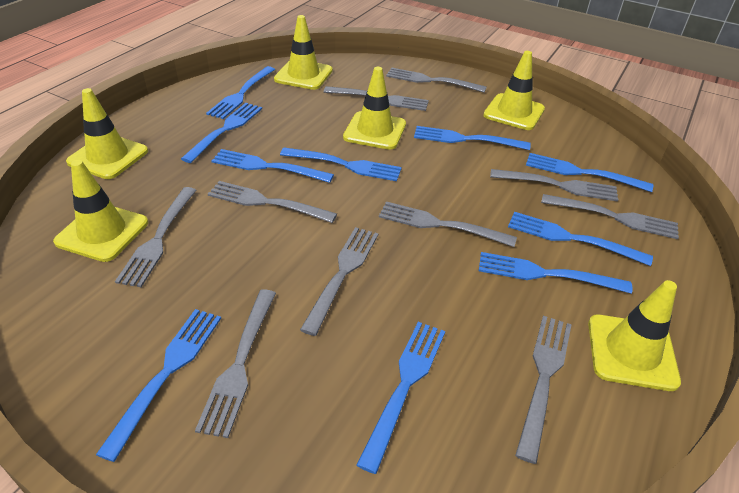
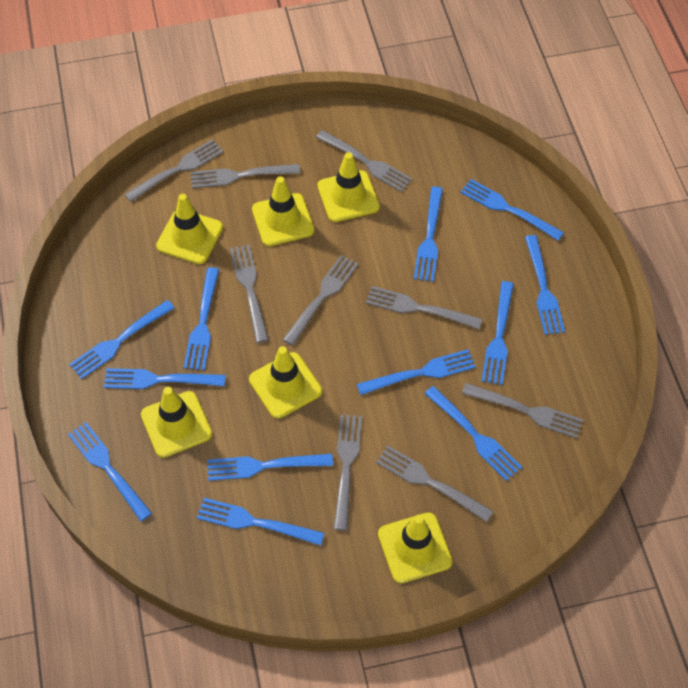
blue fork: [96,309,221,462] [181,103,262,163] [206,66,275,119] [212,149,334,183] [280,147,402,181] [357,322,445,474] [414,126,531,150] [479,252,632,294] [508,212,653,266] [526,153,653,192] = 10 -> [68,422,152,521] [69,300,174,379] [104,368,226,389] [184,267,219,370] [197,498,325,546] [207,454,333,481] [357,349,476,395] [414,187,443,282] [424,386,522,481] [460,179,564,241] [481,281,514,385] [525,235,565,335] = 12
grey fork: [115,187,197,287] [195,289,276,438] [208,181,337,223] [300,227,378,336] [324,86,429,111] [379,202,517,247] [386,67,486,93] [490,169,618,201] [515,316,572,464] [541,194,679,239] = 10 -> [125,139,224,202] [190,164,300,188] [230,245,269,343] [283,255,358,346] [316,130,412,192] [333,414,362,531] [366,286,482,329] [376,445,494,522] [462,383,583,439] = 9

